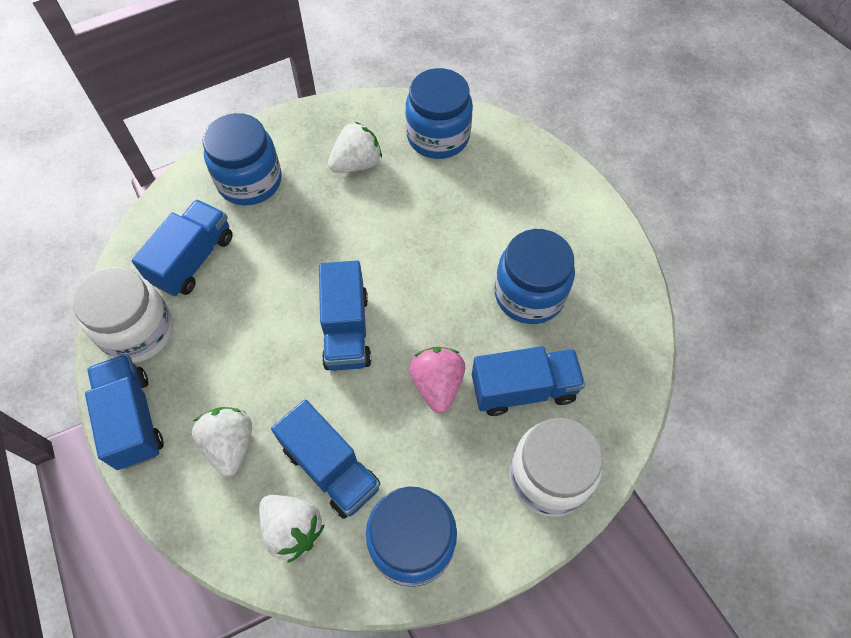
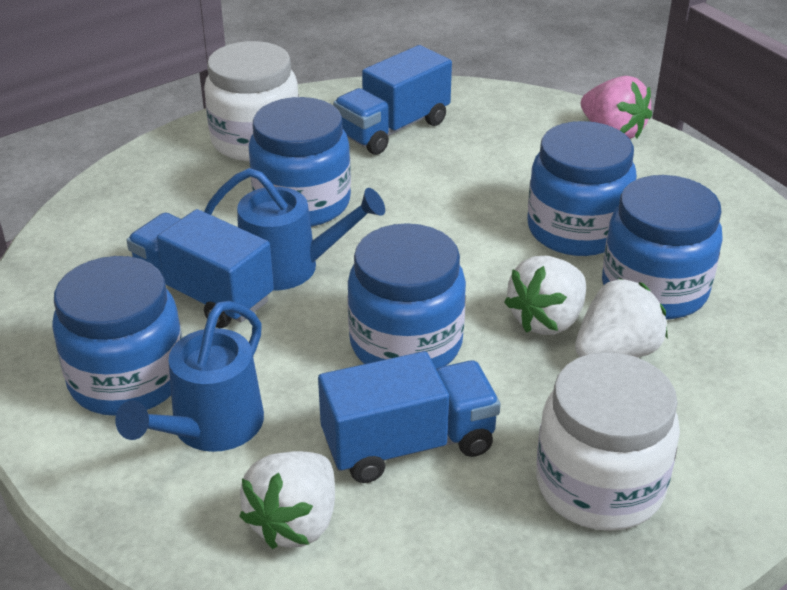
blue jar: [203,113,281,206] [366,486,457,587] [405,68,473,159] [494,229,575,324] = 4 -> [52,256,182,416] [249,97,351,227] [347,223,466,369] [527,121,637,256] [602,175,723,319] = 5
blue truck: [85,354,164,470] [132,199,233,296] [271,400,381,519] [319,260,372,371] [472,346,585,416] = 5 -> [126,209,274,328] [318,351,501,483] [333,45,452,155] = 3
blue watering can: none = 0 -> [115,301,264,452] [204,168,385,291] = 2

